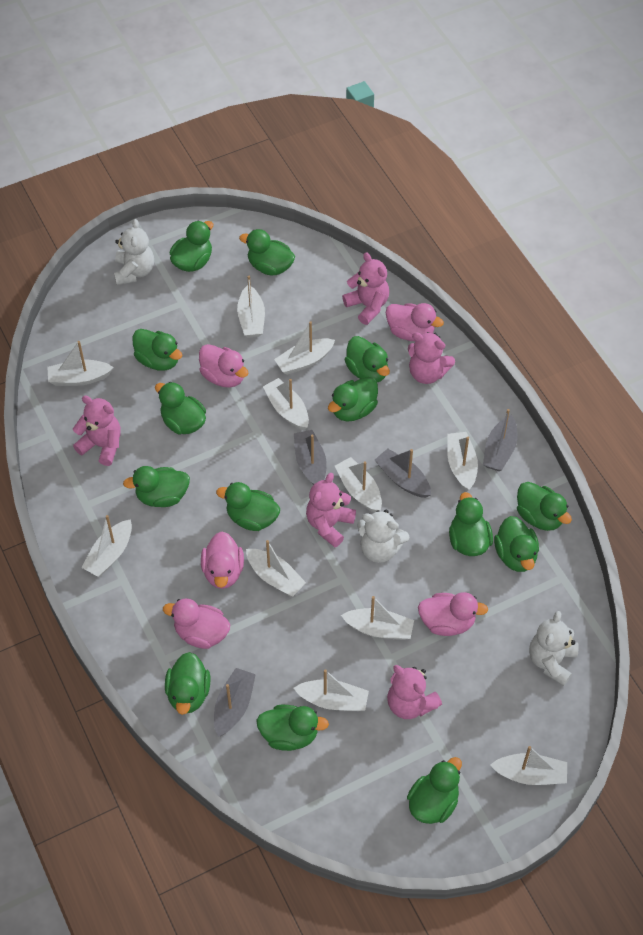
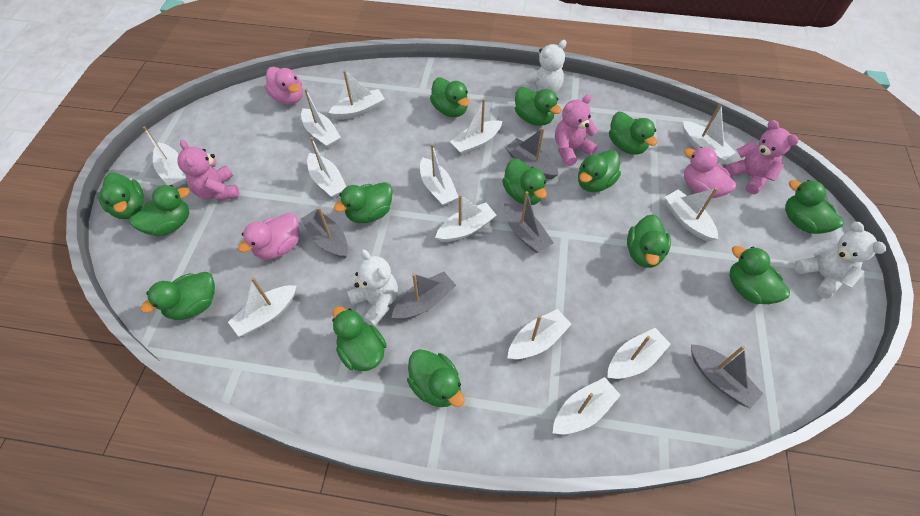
grey boat: [214,668,256,737] [294,430,327,485] [375,449,431,498] [483,409,517,471] = 4 -> [301,207,348,258] [392,272,456,320] [504,191,554,253] [505,128,559,179] [691,344,763,408] = 5
pink duck: [163,598,230,649] [199,344,249,388] [201,531,244,589] [386,303,444,341] [418,592,488,636] = 5 -> [238,213,299,260] [264,67,303,105] [684,147,736,198] = 3
pink teddy bear: [73,396,121,466] [306,473,356,547] [342,252,389,325] [387,665,442,719] [408,332,455,384] = 5 -> [177,140,239,201] [555,94,598,166] [725,120,798,194] = 3
white boat: [47,341,114,386] [81,515,132,577] [237,276,265,338] [246,540,306,597] [263,378,309,430] [274,321,335,375] [294,669,369,711] [335,457,382,512] [341,596,414,640] [447,432,478,491] [490,746,567,785] = 11 -> [143,126,186,188] [228,277,296,337] [301,89,341,149] [307,137,346,198] [328,70,385,120] [420,143,459,206] [435,194,496,242] [450,98,502,155] [507,309,572,359] [553,377,621,435] [607,328,671,379] [665,188,718,241] [683,102,736,163] = 13

